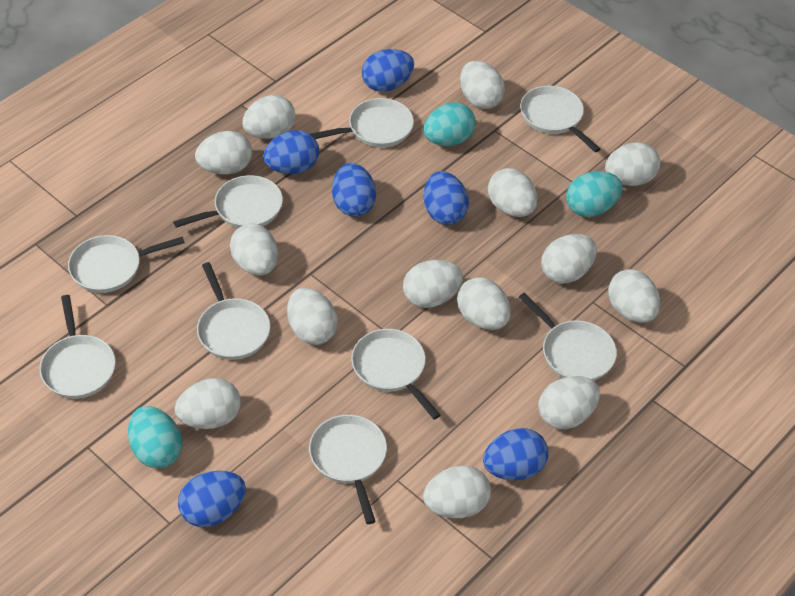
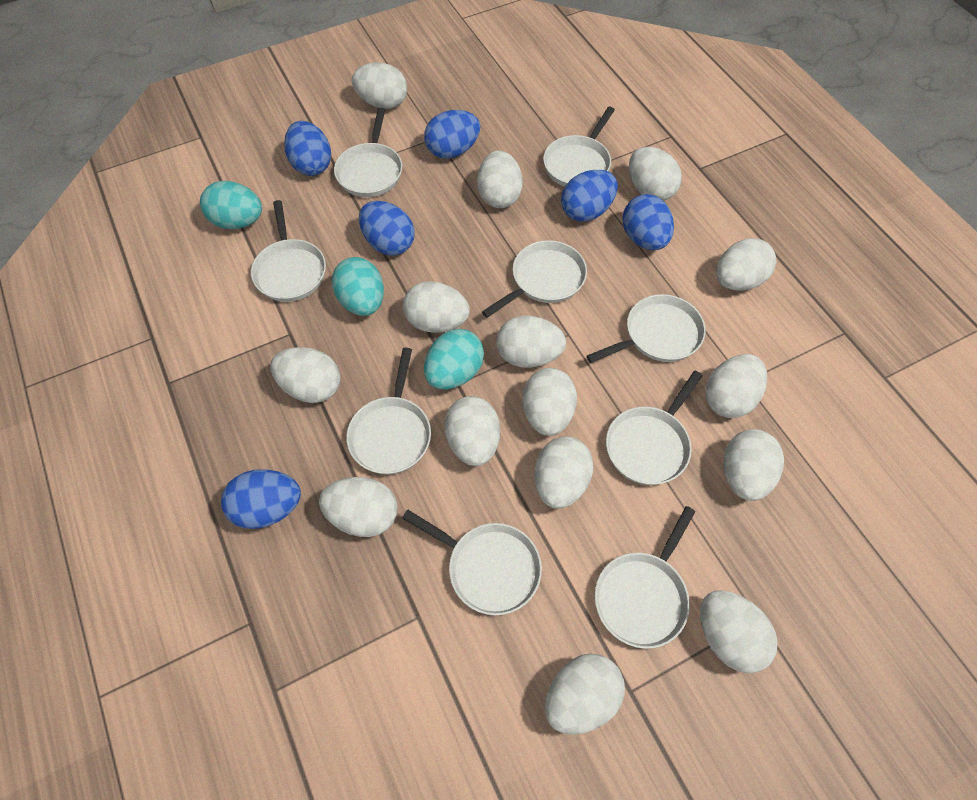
white egg: [175,378,241,429] [195,131,252,174] [230,223,278,276] [242,95,296,139] [287,288,338,345] [403,260,463,308] [423,466,491,518] [457,277,511,330] [460,61,505,109] [488,168,537,217] [538,376,600,429] [541,234,597,284] [605,142,660,186] [608,269,660,323] = 14 -> [270,347,340,403] [319,477,398,537] [352,63,407,109] [403,281,470,333] [444,396,500,466] [477,150,523,208] [496,316,566,368] [523,368,577,436] [534,436,593,509] [545,654,625,735] [629,147,682,201] [700,590,778,673] [705,354,767,418] [716,238,776,291] [723,429,784,501] = 15

